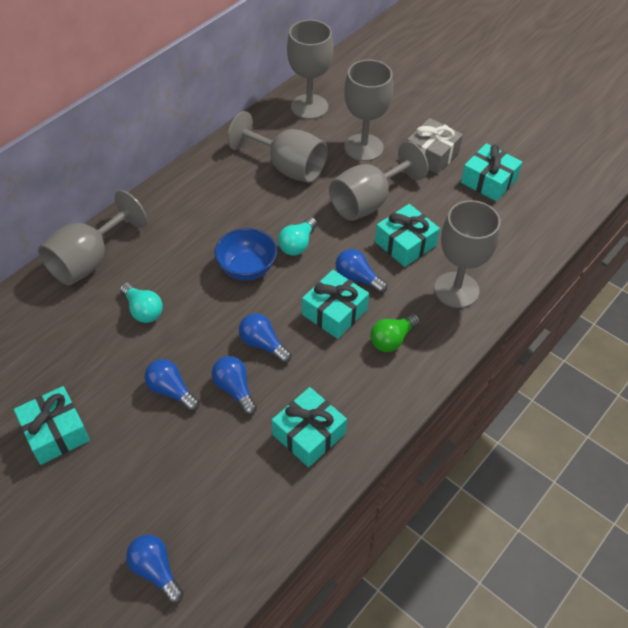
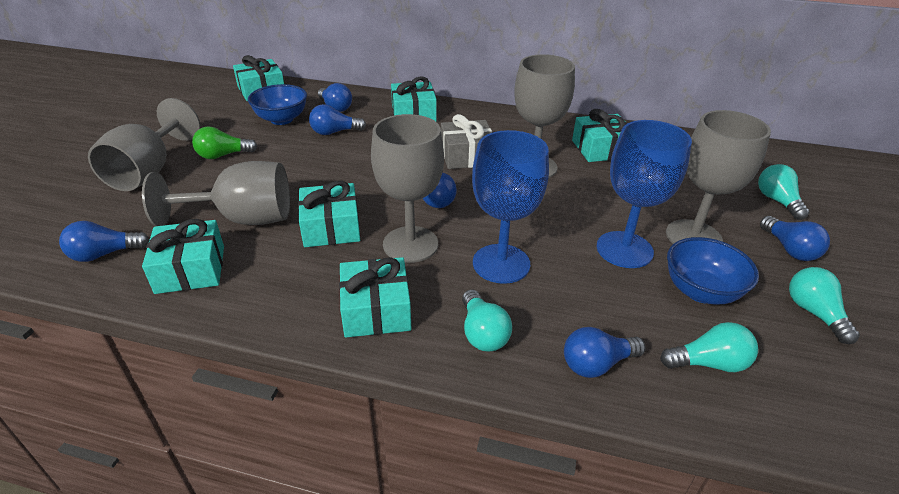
blue bowl: [214,228,277,281] = 1 -> [248,84,307,125] [667,237,759,305] = 2
blue goblet: none = 0 -> [472,130,549,284] [597,120,692,268] = 2
blue light bulb: [126,535,184,603] [144,359,199,411] [212,356,257,415] [239,313,291,363] [336,249,387,293] = 5 -> [59,221,149,262] [309,104,366,135] [318,83,352,112] [423,173,457,208] [564,327,646,378] [760,216,830,261] = 6
grey goblet: [38,190,147,285] [227,111,328,183] [287,20,334,119] [329,141,428,221] [344,59,393,161] [434,200,501,308] = 6 -> [88,98,200,191] [142,161,290,226] [371,114,444,263] [514,54,575,178] [666,110,771,244] = 5
turquoise gift: [14,386,90,465] [272,387,347,467] [302,270,369,339] [375,204,440,267] [461,143,522,201] = 5 -> [142,219,224,294] [233,55,284,101] [298,180,360,247] [339,257,411,338] [391,76,437,121] [572,109,627,162] = 6
turquoise light bulb: [120,283,163,323] [278,217,317,256] = 2 -> [462,290,512,351] [660,322,758,372] [758,164,810,220] [789,267,860,344] = 4

